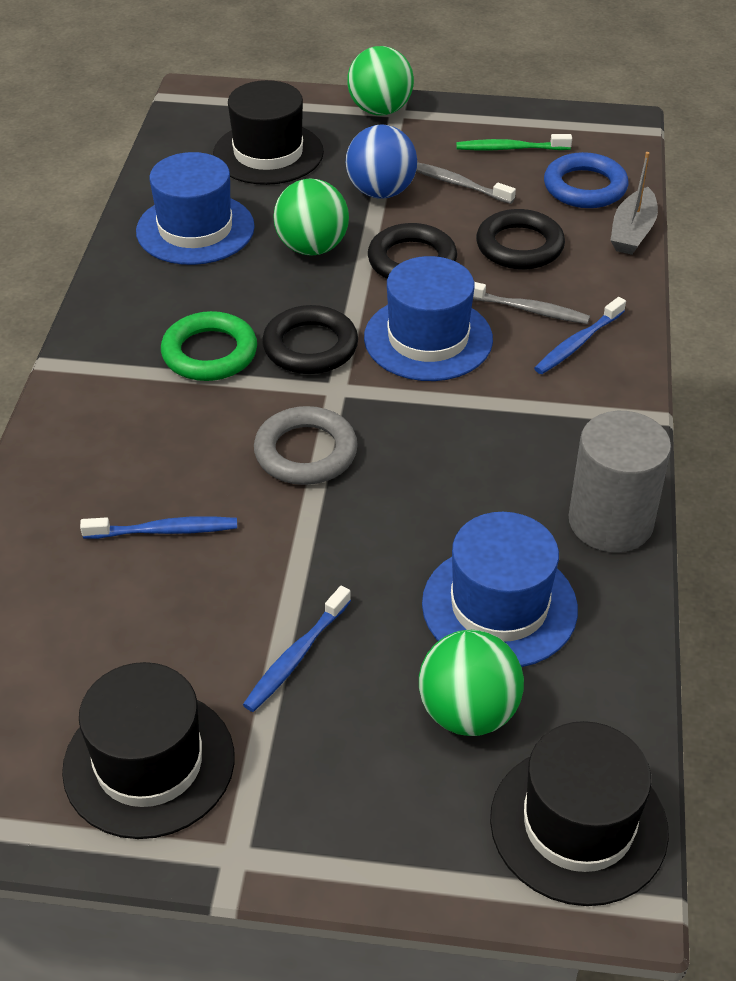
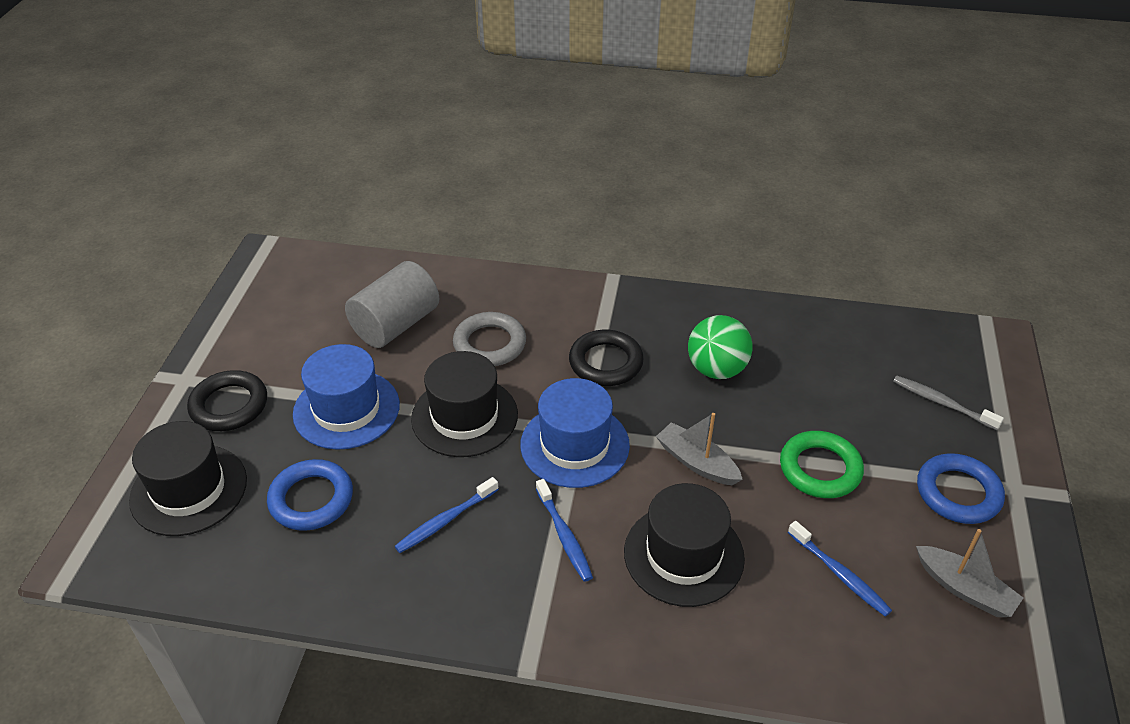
black ring: [262,305,358,374] [368,223,457,279] [476,209,565,270] = 3 -> [187,370,267,431] [569,330,644,386] = 2
blue ball: [346,125,417,199] = 1 -> none = 0
blue hat: [136,152,255,265] [364,256,493,381] [422,512,578,667] = 3 -> [293,344,400,450] [520,378,630,488] = 2
blue ring: [544,152,629,208] = 1 -> [267,459,353,531] [917,453,1005,524] = 2
green ball: [273,179,349,256] [347,46,414,115] [419,630,524,736] = 3 -> [688,315,753,379] = 1
green toothbrush: [456,134,572,150] = 1 -> none = 0
grey boat: [610,152,658,255] = 1 -> [656,413,743,485] [916,529,1023,617] = 2
grey toothbrush: [416,162,516,204] [473,282,590,324] = 2 -> [893,376,1004,430] = 1

